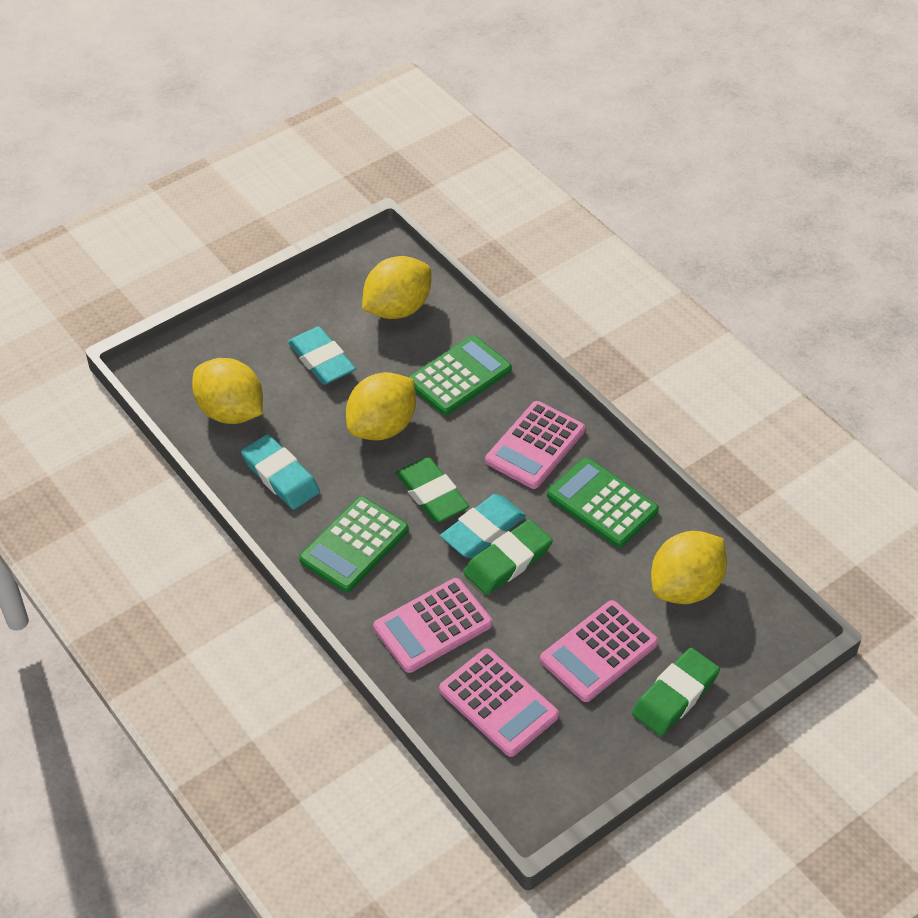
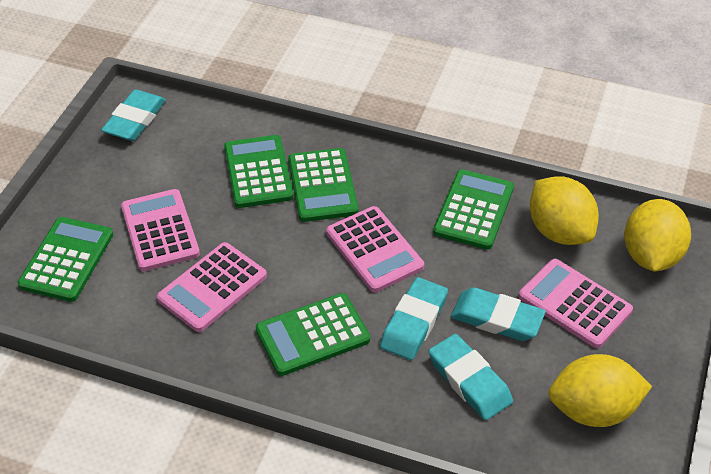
green calculator: [299,496,409,592] [409,335,512,415] [547,457,659,547] = 3 -> [18,217,113,302] [224,135,293,208] [256,293,370,376] [288,148,358,222] [433,169,514,250] = 5
green eraser: [396,457,469,523] [464,519,553,595] [632,648,720,736] = 3 -> none = 0
turquoise eraser: [241,434,320,510] [288,326,356,385] [440,494,526,558] = 3 -> [101,89,166,141] [380,277,448,360] [428,334,513,420] [451,287,546,341] = 4
yellow lemon: [192,358,263,424] [346,372,416,440] [362,256,431,319] [651,531,727,604] = 4 -> [530,176,599,245] [548,354,652,427] [624,199,691,271] = 3

